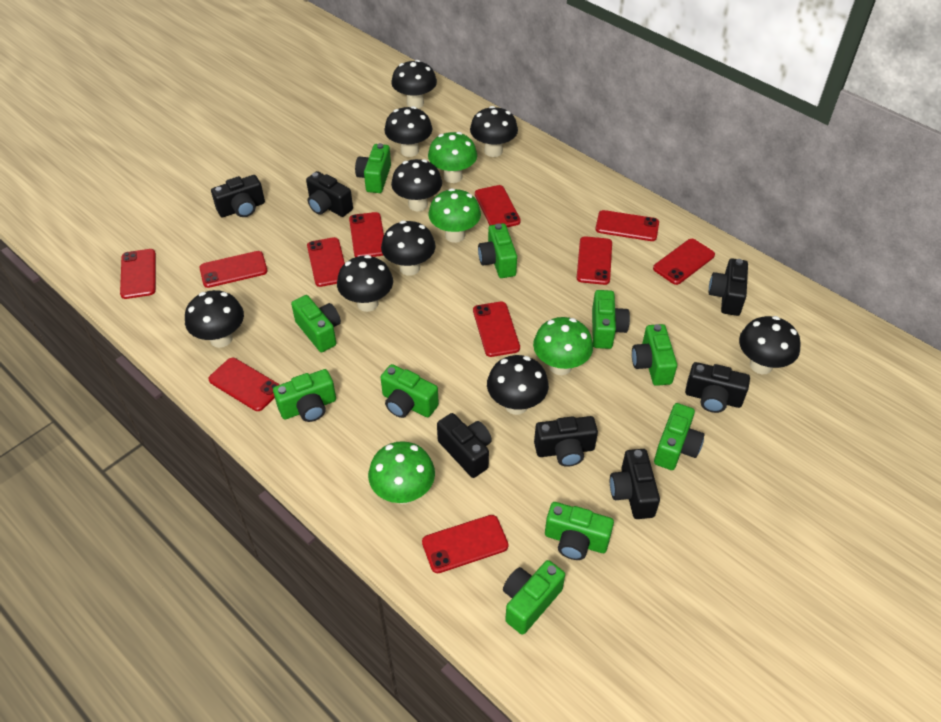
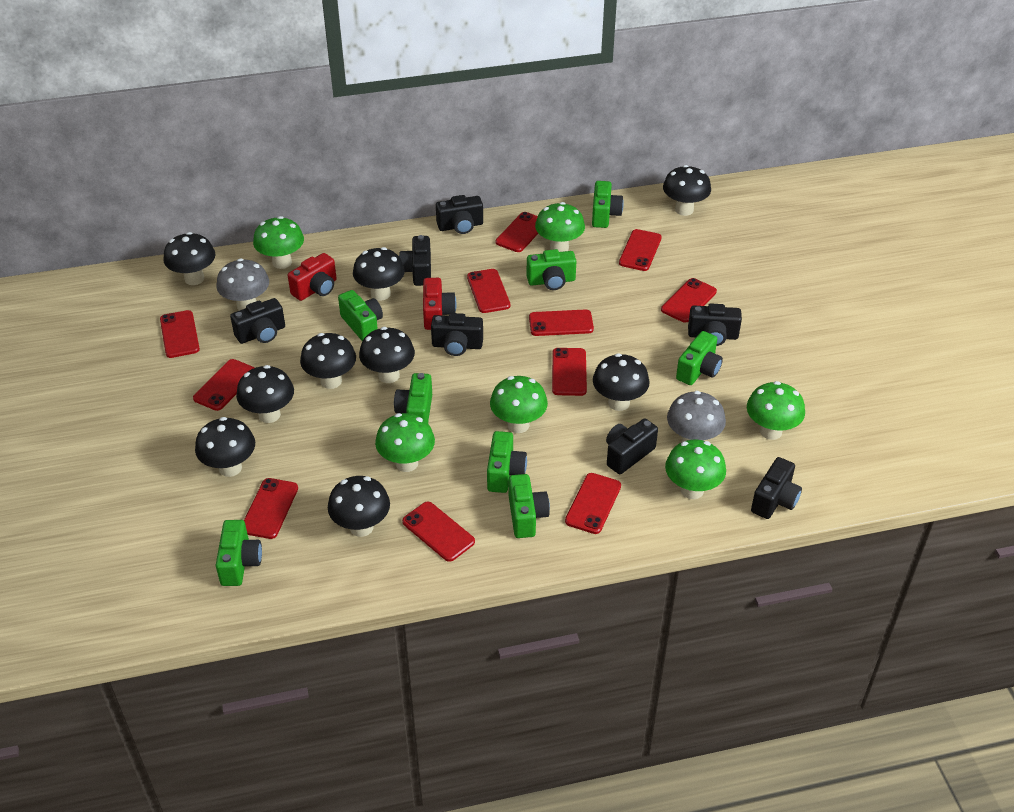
green camera: [273,369,336,422] [291,295,341,352] [355,143,391,193] [380,364,439,418] [478,223,517,278] [503,560,565,635] [545,502,614,560] [592,290,630,349] [632,324,677,386] [654,403,705,470] = 10 -> [216,520,262,586] [338,290,383,341] [394,373,432,423] [487,431,527,493] [509,474,550,538] [527,249,576,290] [592,181,624,228] [676,331,723,385] = 8
green mushroom: [368,441,435,504] [428,132,477,183] [429,188,481,243] [533,317,593,375] = 4 -> [253,216,304,269] [375,413,435,472] [490,376,548,433] [535,202,585,252] [665,439,726,499] [747,381,805,440] = 6
grey mushroom: none = 0 -> [216,258,269,311] [667,391,726,442] = 2
red camera: none = 0 -> [288,253,336,301] [423,278,456,330] = 2

